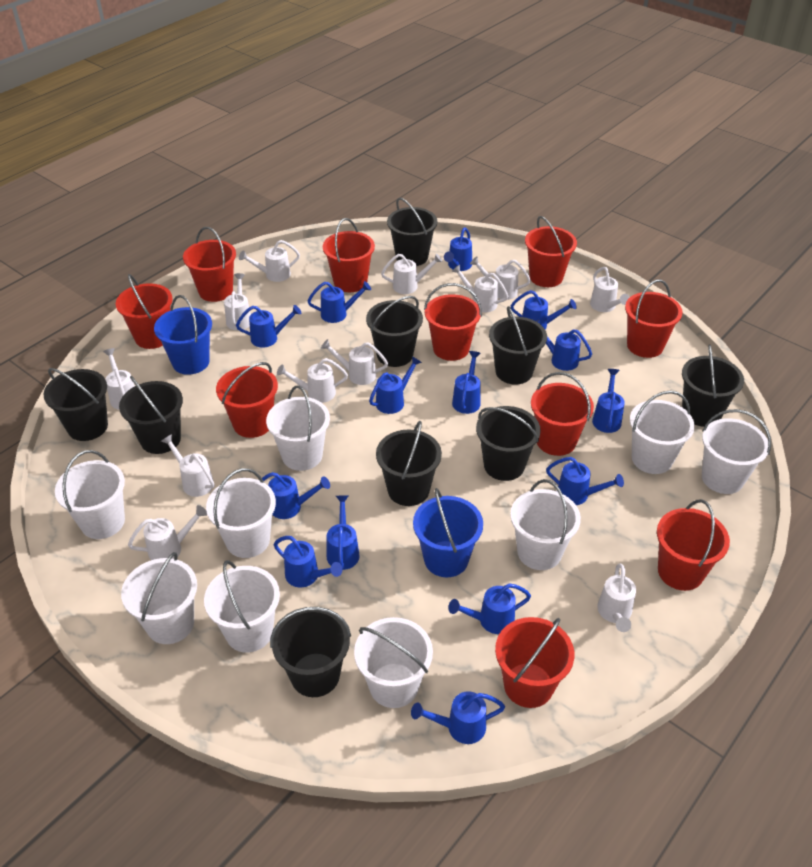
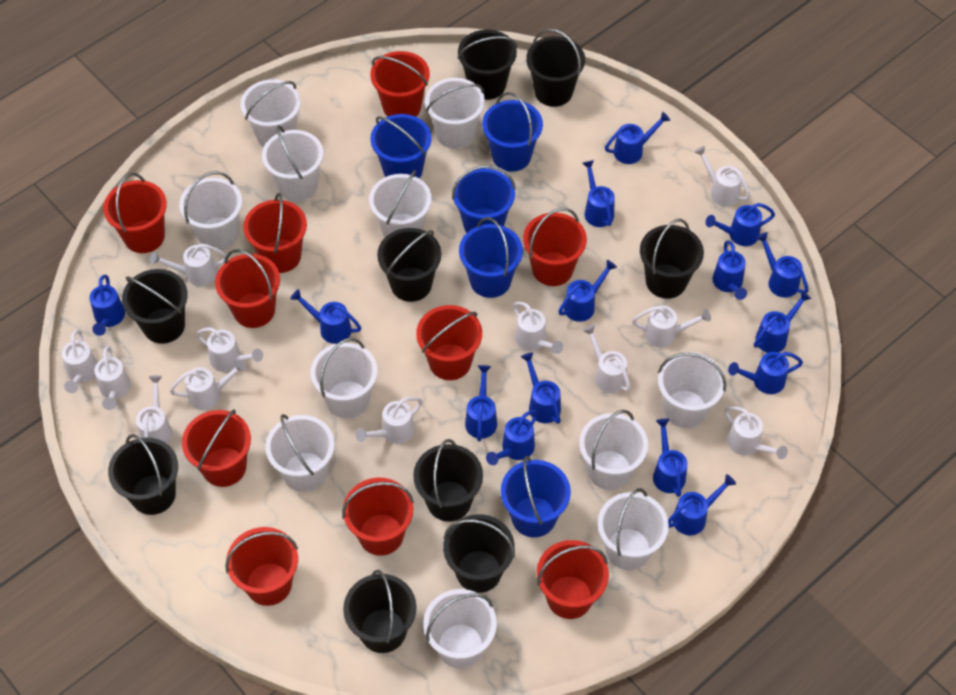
blue bucket: [154,295,212,375] [413,488,483,577] = 2 -> [371,114,431,178] [452,165,516,233] [459,217,523,298] [482,92,543,172] [501,456,571,537] = 5
blue watering can: [236,305,301,348] [262,472,330,519] [274,536,342,587] [308,281,371,323] [327,495,360,570] [369,356,422,414] [411,691,505,744] [444,228,472,271] [448,583,531,634] [452,351,481,414] [511,290,577,329] [536,319,592,371] [546,457,624,505] [592,369,625,433] = 14 -> [90,275,125,336] [290,289,361,344] [465,365,497,442] [486,410,538,465] [521,352,561,424] [558,260,617,322] [582,160,615,227] [605,112,670,164] [653,419,688,497] [668,474,736,535] [705,203,775,246] [713,241,747,300] [728,352,803,394] [754,291,811,353] [756,232,808,298] = 15
white bucket: [55,450,125,539] [121,552,197,644] [204,560,280,653] [206,468,276,558] [266,386,330,471] [354,617,433,708] [510,479,581,570] [630,391,695,474] [702,409,771,494] = 9 -> [179,171,242,250] [240,79,301,148] [262,125,323,202] [265,414,335,492] [311,338,378,418] [369,170,432,238] [423,589,497,669] [425,78,485,149] [579,410,648,490] [598,488,669,570] [658,352,726,428] = 11

